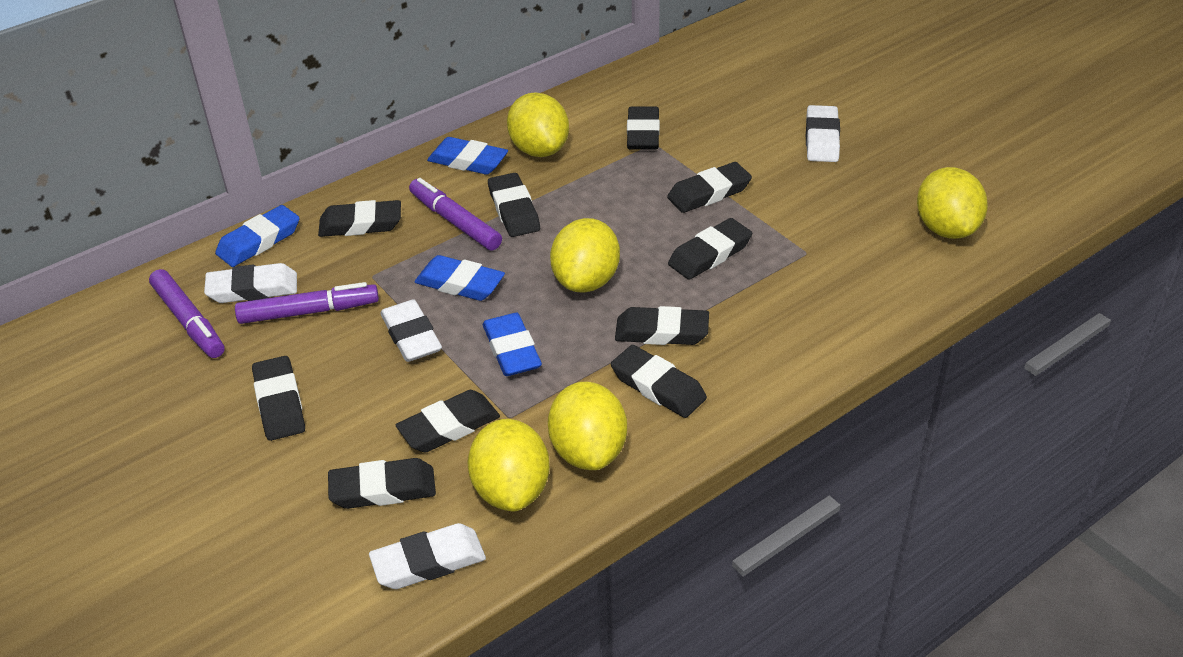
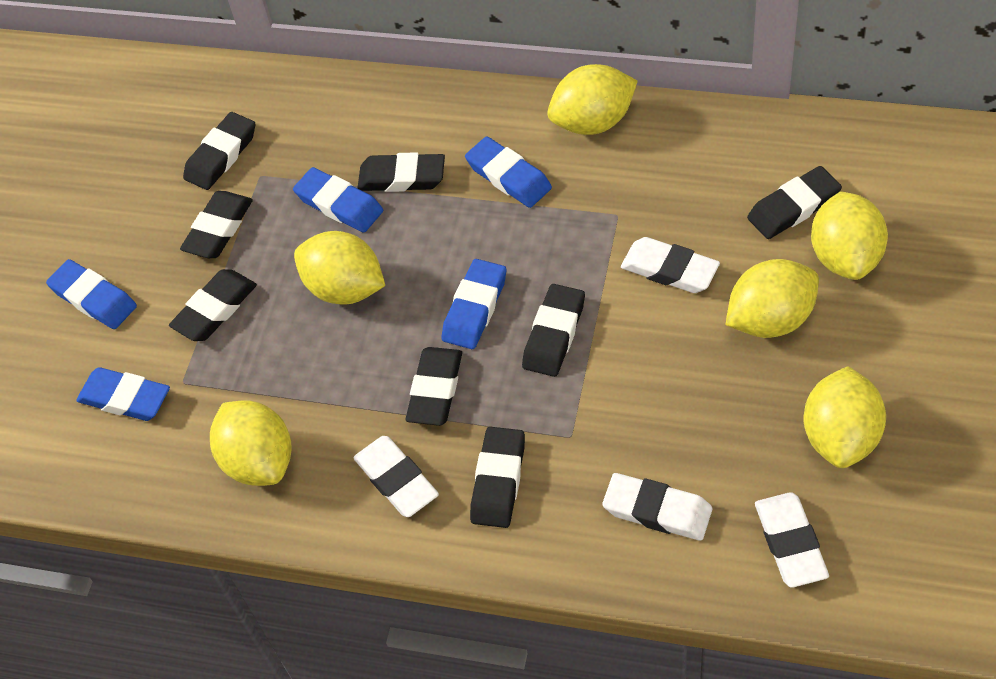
black eraser: [252,356,305,441] [318,200,401,237] [328,458,436,509] [396,390,500,453] [488,173,540,237] [611,345,707,418] [615,306,709,345] [627,106,660,150] [667,162,752,213] [668,218,752,280] = 10 -> [169,269,257,341] [180,191,253,258] [183,112,255,190] [357,152,445,192] [406,347,462,426] [470,427,525,528] [522,284,585,377] [747,166,842,239] = 8
blue eraser: [215,205,300,267] [415,255,505,301] [427,137,508,175] [483,313,542,376] = 4 -> [46,259,137,329] [76,367,170,421] [293,167,383,233] [442,259,506,349] [465,136,552,208] = 5
purple marker: [149,269,225,358] [235,282,379,324] [409,178,502,251] = 3 -> none = 0
yellow lemon: [468,419,550,512] [507,92,569,157] [548,382,627,470] [550,218,620,293] [917,167,988,239] = 5 -> [210,400,292,486] [294,231,385,304] [547,64,638,135] [726,259,819,338] [804,366,886,468] [811,191,888,280] = 6

